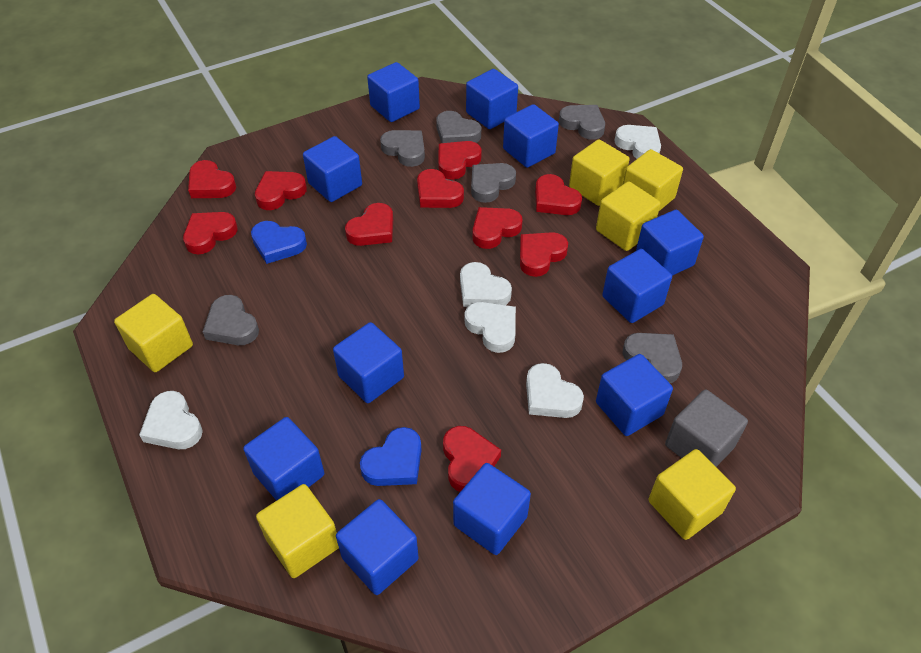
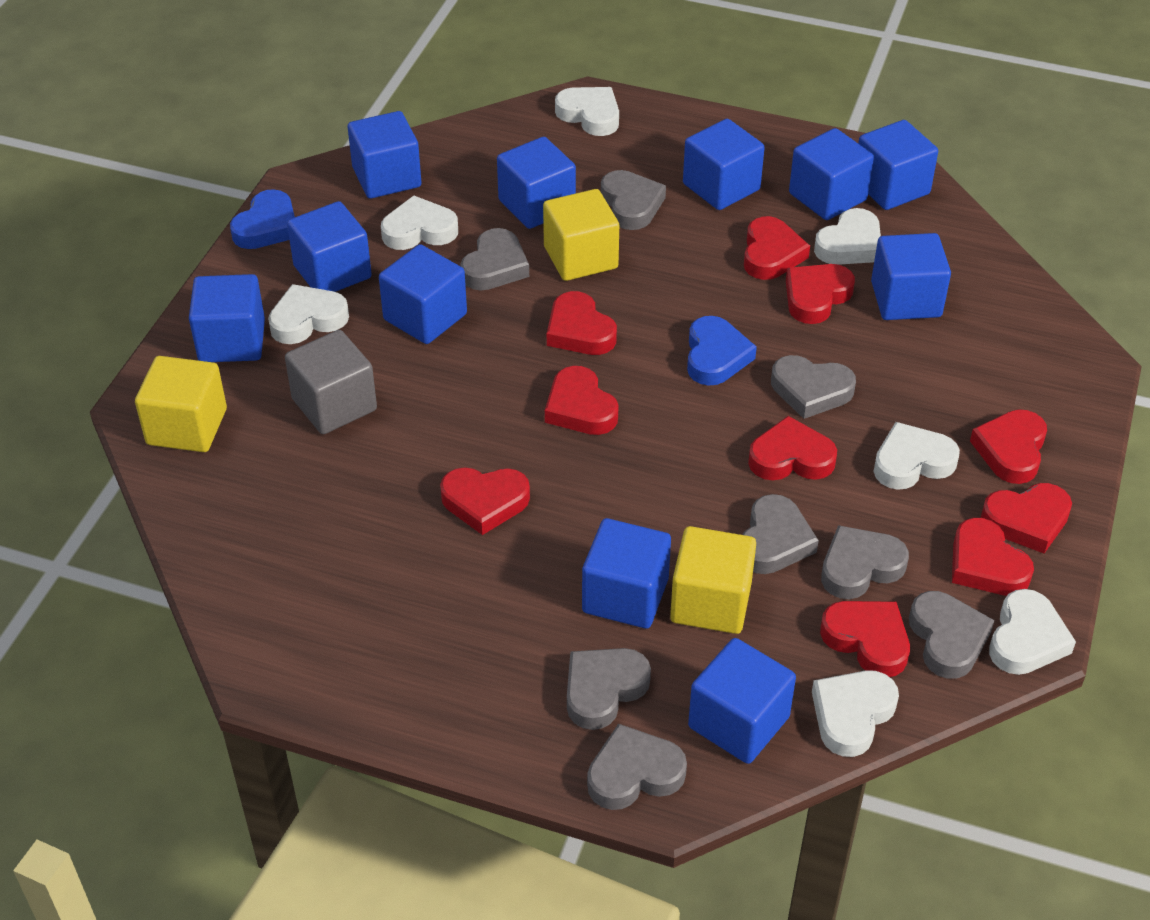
grey heart: [203,295,259,345] [380,130,425,167] [436,111,481,143] [471,163,516,203] [559,105,605,140] [622,333,682,383] = 6 -> [460,228,529,290] [567,648,651,730] [587,724,687,810] [601,170,666,230] [742,494,819,574] [771,355,856,419] [821,525,909,599] [909,591,995,679] = 8
white heart: [139,391,203,449] [460,262,512,307] [465,302,516,353] [526,363,584,418] [614,125,661,159] = 5 -> [268,284,349,344] [381,195,458,250] [555,87,619,136] [812,670,899,757] [814,208,881,265] [873,422,960,490] [989,589,1076,675] = 7
yellow cube: [114,294,193,372] [256,484,339,578] [569,139,629,206] [596,181,661,251] [623,149,683,211] [648,449,736,540] = 6 -> [135,356,227,452] [543,189,619,281] [670,526,756,634] = 3

